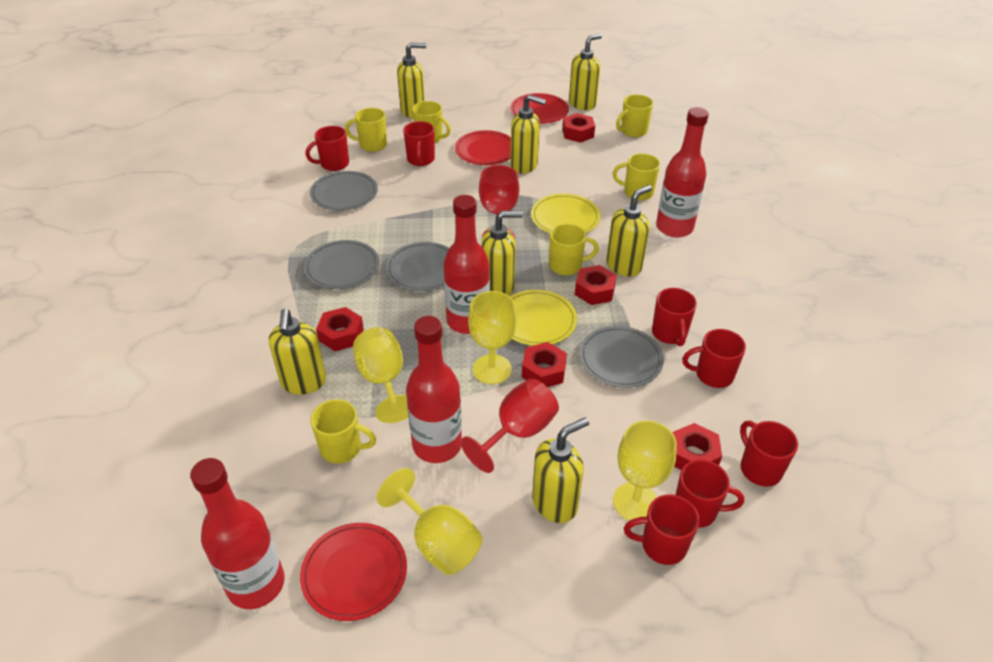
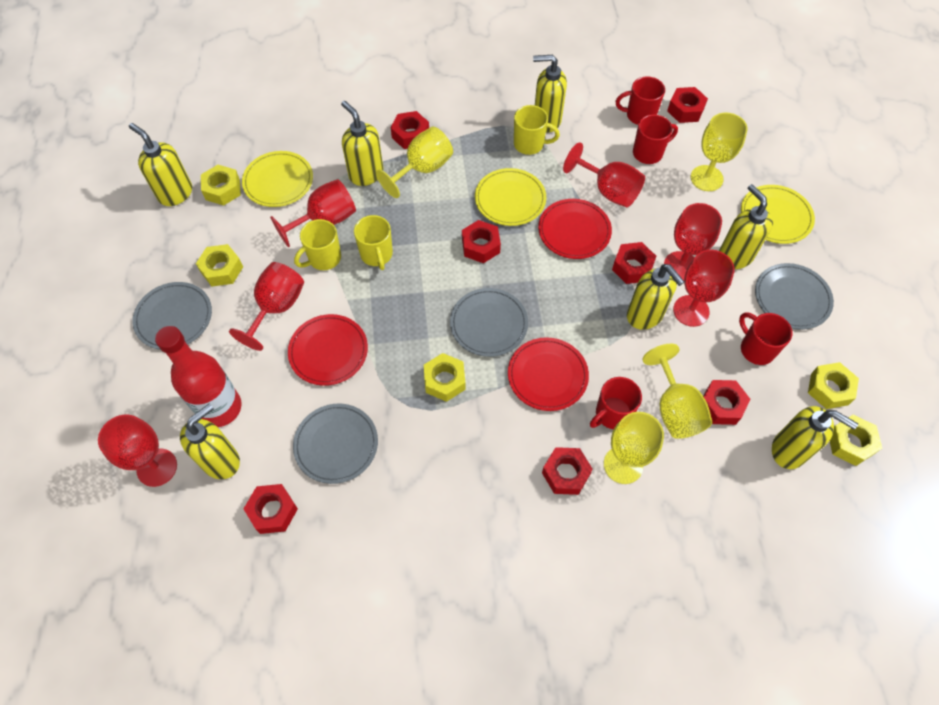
red bottle: [190,458,285,609] [406,316,462,463] [443,195,490,334] [656,107,709,238] = 4 -> [155,326,242,427] = 1
red goblet: [461,379,559,473] [479,165,519,239] = 2 -> [98,414,177,487] [229,262,304,351] [270,179,356,247] [563,142,645,207] [664,203,722,280] [673,250,735,327] = 6
red mug: [305,126,349,171] [403,121,435,166] [624,494,699,565] [652,288,697,346] [675,460,744,528] [682,329,746,388] [740,421,798,487] = 7 -> [590,377,642,429] [616,76,665,125] [633,114,678,164] [739,312,792,365] = 4
red nut: [316,307,364,351] [522,342,567,387] [562,113,595,143] [575,265,617,305] [673,423,722,470] = 5 -> [243,484,298,534] [391,111,429,149] [462,220,501,263] [542,447,593,495] [612,242,656,284] [667,87,708,123] [703,380,751,425] = 7
yellow mug: [310,399,376,464] [345,108,387,152] [412,101,451,143] [549,224,599,275] [613,153,660,201] [616,94,653,137] = 6 -> [294,219,341,270] [354,215,393,270] [514,105,560,155] = 3
yellow nut: none = 0 -> [196,244,243,287] [201,165,241,206] [424,353,466,402] [808,362,859,409] [830,415,882,466] = 5
yellow plate: [510,290,577,346] [531,194,600,233] = 2 -> [242,151,313,207] [475,168,546,226] [741,185,815,244] = 3

